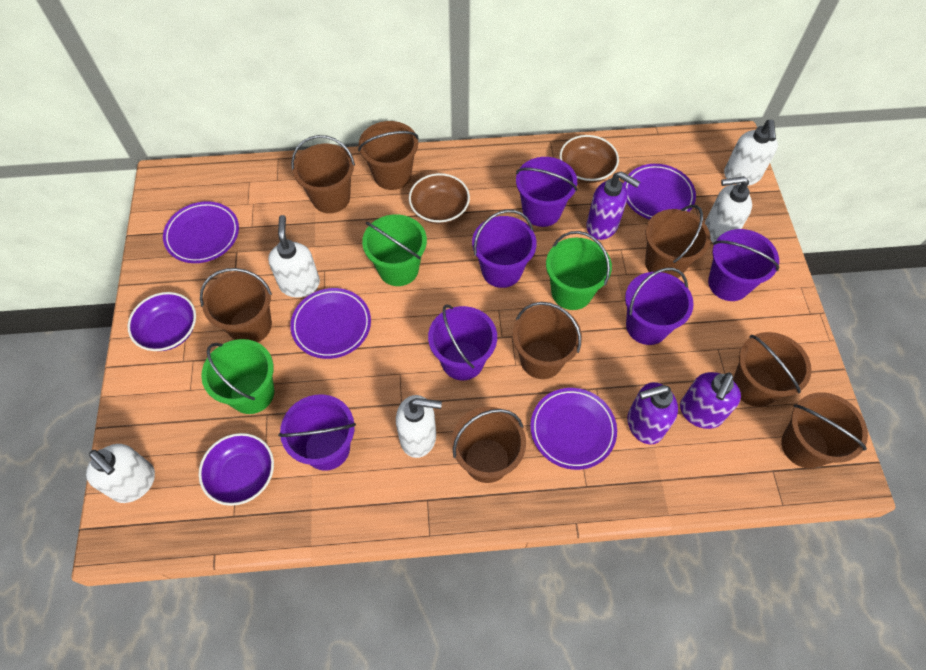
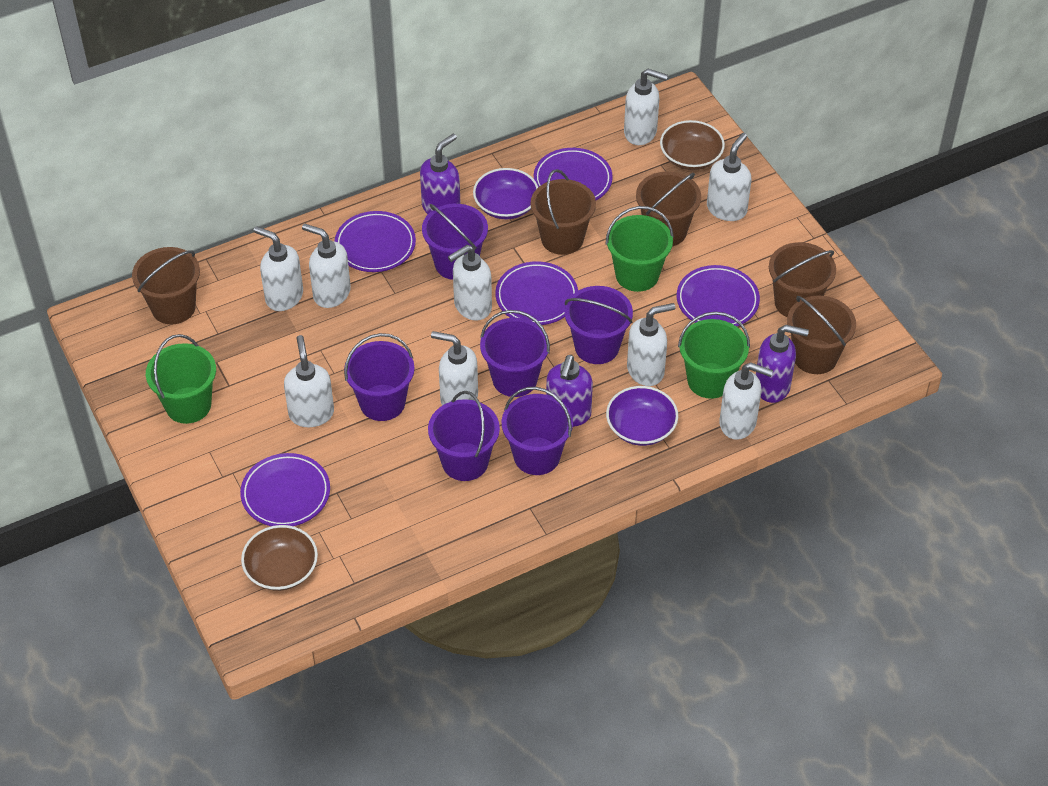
brown bucket: [200,268,272,343] [291,135,355,213] [358,121,419,190] [452,407,526,483] [512,302,582,379] [645,205,711,278] [733,332,812,407] [781,392,868,468] = 8 -> [132,247,200,325] [531,169,596,255] [636,172,701,246] [769,242,836,317] [787,295,856,374] = 5
purple plate: [163,201,239,263] [290,288,371,359] [530,388,617,470] [624,164,696,220] = 4 -> [240,453,330,526] [334,211,416,272] [495,261,578,325] [534,148,613,200] [677,265,760,326] = 5
white soap dispenser: [86,444,155,503] [268,215,320,297] [396,395,442,458] [705,176,752,243] [724,120,778,186] = 5 -> [253,226,303,311] [284,335,334,427] [302,223,351,308] [431,331,478,406] [448,245,492,321] [624,69,668,145] [627,303,675,386] [707,133,751,221] [719,362,773,440] = 9

